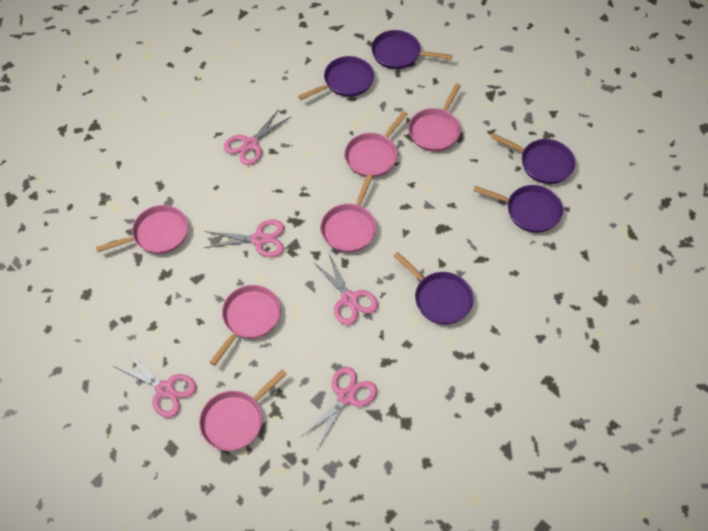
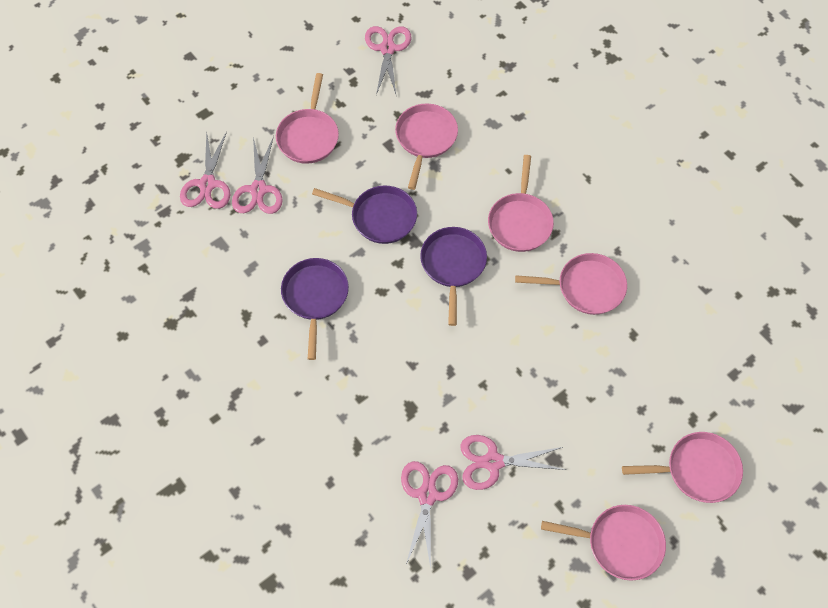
purple pan: [298,56,374,100] [371,30,453,69] [394,252,474,325] [473,185,563,233] [491,133,575,184] = 5 -> [281,258,349,360] [312,186,417,244] [420,227,487,326] = 3

